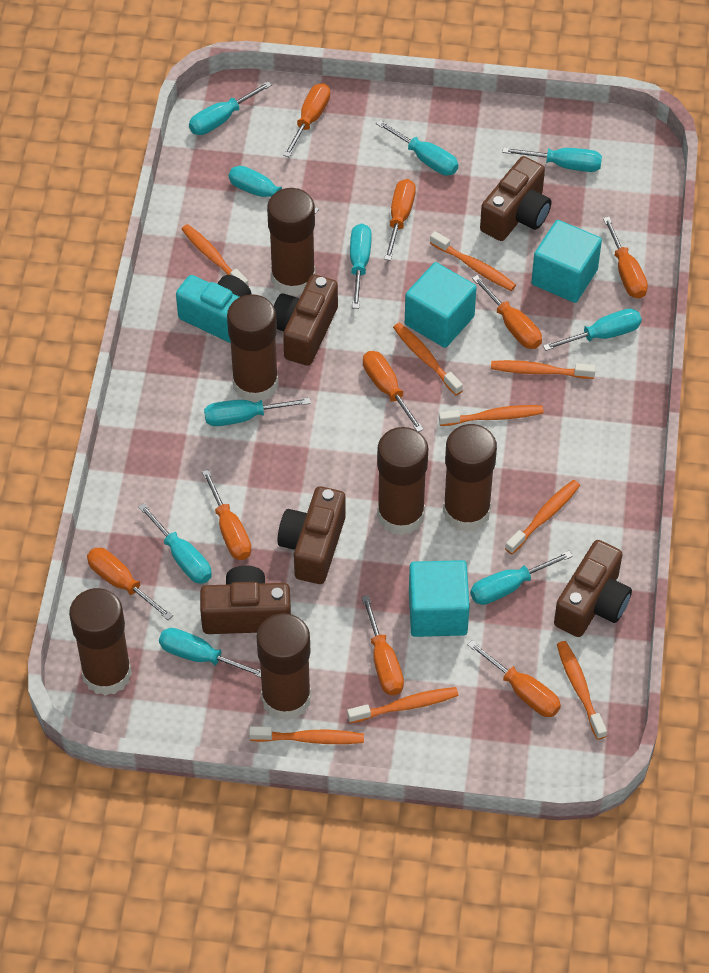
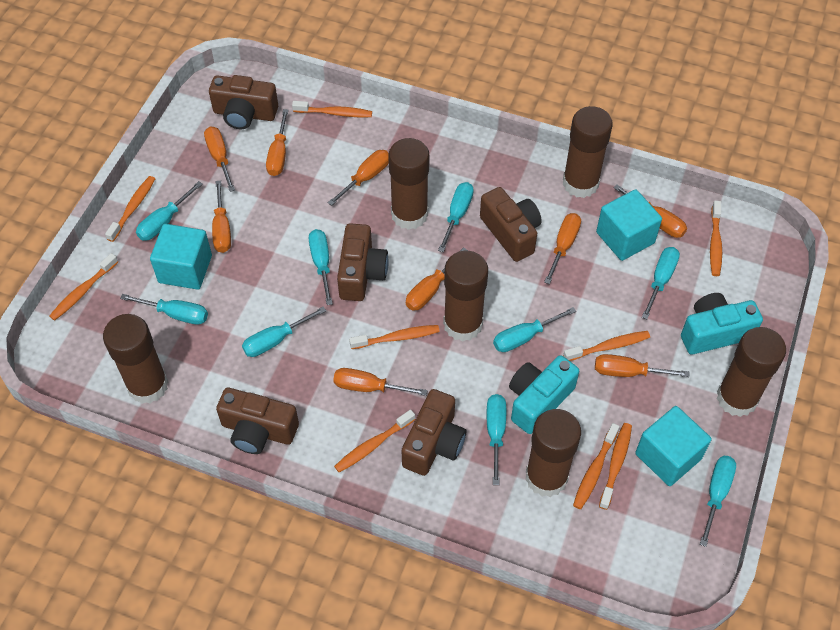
turquoise camera: [176,275,252,343] = 1 -> [509,355,579,434] [681,293,763,354] = 2
turquoise screwdriver: [138,503,212,584] [159,628,261,678] [189,81,272,135] [204,398,311,426] [229,166,319,214] [350,224,371,309] [376,120,458,176] [470,551,573,605] [502,147,602,172] [543,309,642,351] = 10 -> [120,294,208,325] [136,181,203,241] [242,306,326,357] [309,229,333,305] [438,182,474,252] [487,394,506,485] [493,307,576,352] [642,247,680,319] [700,456,736,547] = 9

